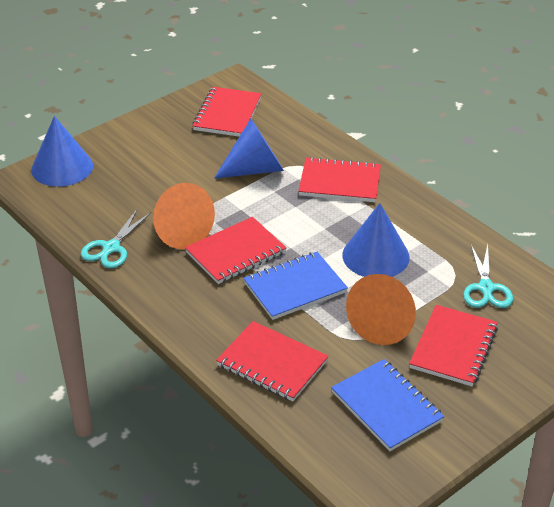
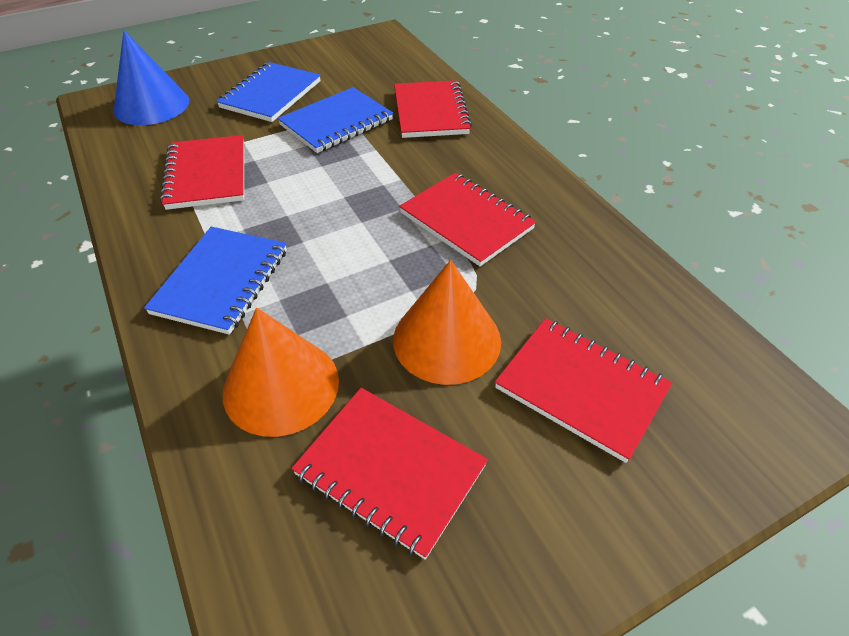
blue cone: [31,116,93,187] [214,119,284,179] [342,203,410,277] = 3 -> [113,30,189,125] = 1
blue notebook: [243,252,348,320] [331,359,444,451] = 2 -> [144,227,287,335] [216,62,321,122] [278,87,393,153] = 3
turquoise scissors: [81,209,151,268] [463,244,513,308] = 2 -> none = 0

